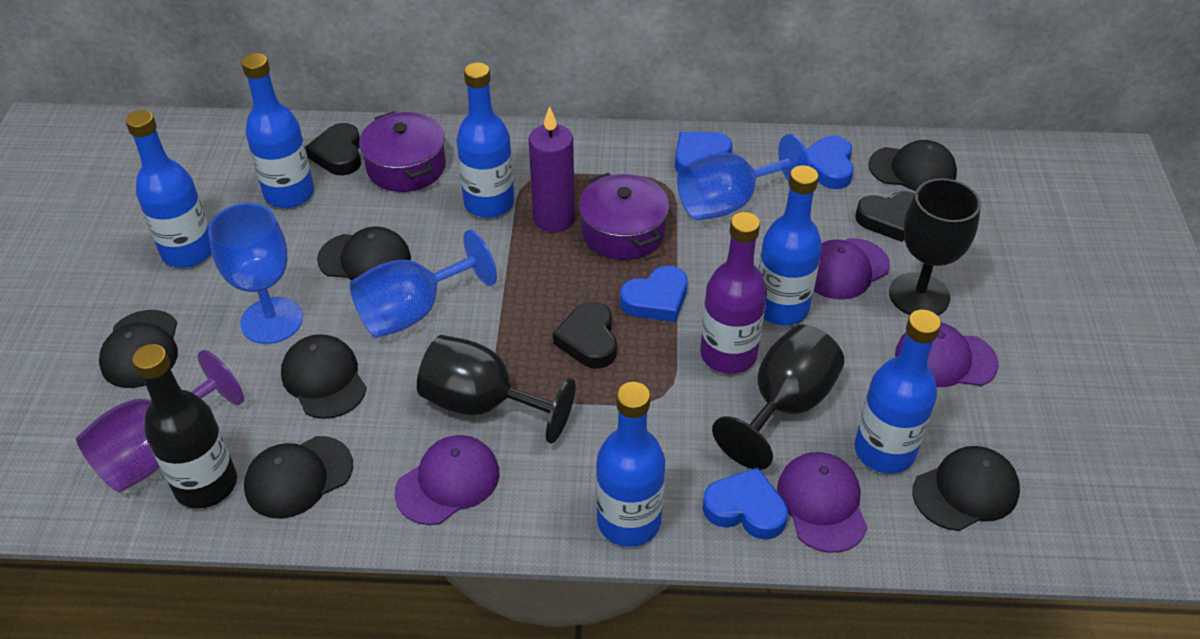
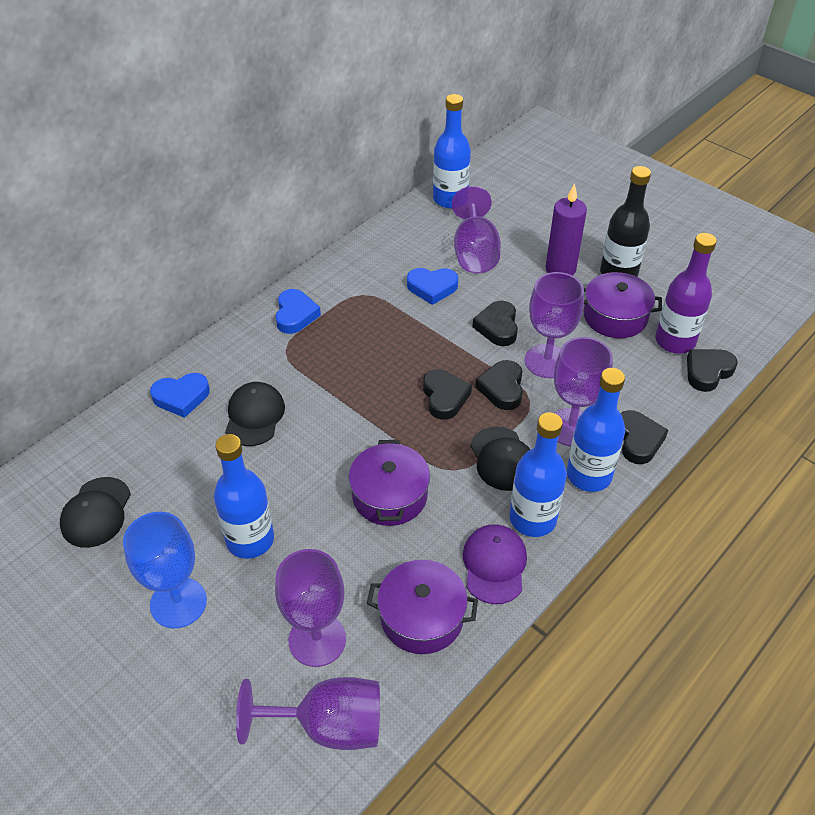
black cap: [99,310,178,388] [244,436,353,519] [281,334,367,419] [317,227,411,281] [868,140,957,191] [912,446,1020,531] = 6 -> [60,477,131,548] [225,382,285,446] [470,427,530,491] = 3
black goblet: [417,335,576,443] [712,325,844,470] [889,178,981,316] = 3 -> none = 0
black heart: [305,123,361,176] [553,302,617,369] [855,191,915,242] = 3 -> [423,369,472,420] [472,300,518,346] [475,360,523,410] [621,410,668,464] [687,349,737,392] = 5
blue bottle: [125,110,211,268] [241,53,314,208] [456,62,514,218] [596,382,665,547] [759,165,822,325] [855,310,941,474] = 6 -> [214,434,274,559] [433,94,471,208] [510,412,567,537] [567,368,625,492] = 4
blue goblet: [208,203,303,344] [350,230,497,338] [677,134,811,220] = 3 -> [123,512,207,628] = 1
blue heart: [620,266,687,322] [675,132,732,172] [703,467,788,540] [806,135,854,189] = 4 -> [150,373,210,418] [276,289,321,334] [407,268,458,305] = 3
purple cap: [395,435,499,525] [777,452,867,553] [814,238,890,300] [895,323,999,387] = 4 -> [463,524,527,604] = 1
purple goblet: [76,350,244,492] = 1 -> [236,677,380,750] [275,549,346,667] [452,186,501,273] [525,272,584,378] [554,337,613,446] = 5
purple pot: [359,111,446,192] [579,173,669,260] = 2 -> [349,440,430,526] [367,560,478,654] [584,272,662,338] = 3

